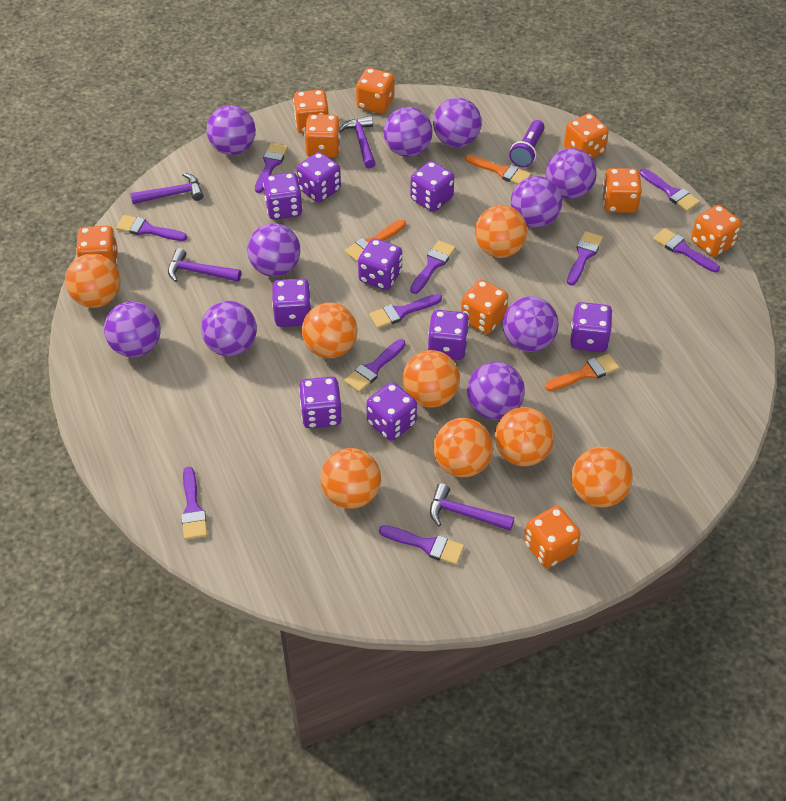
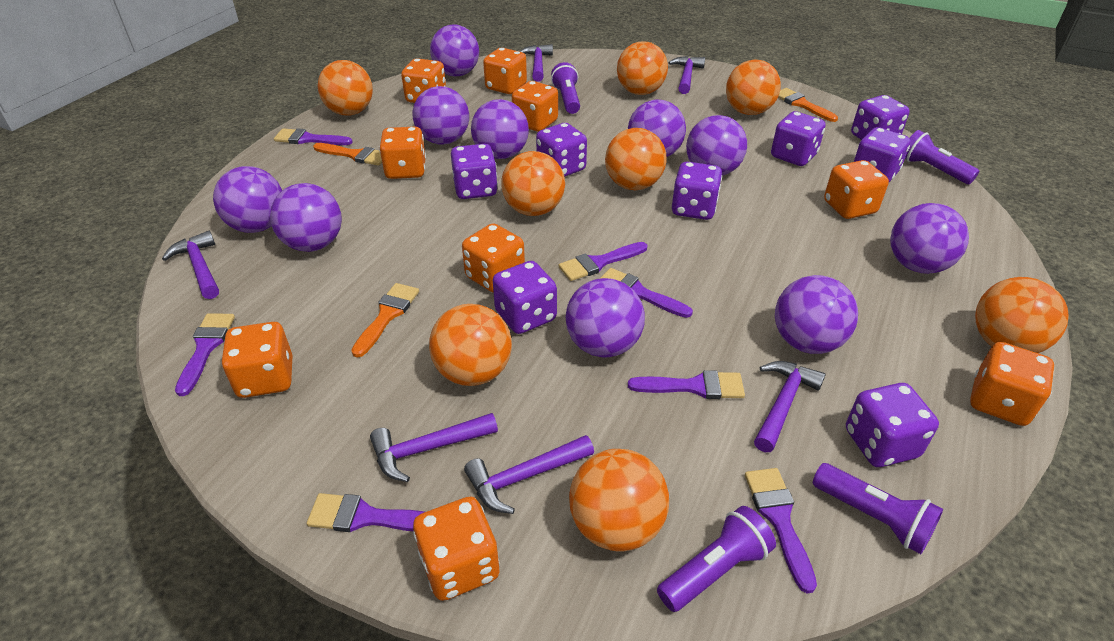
purple brush: [116,215,187,241] [181,467,207,540] [255,143,288,193] [344,339,405,392] [369,294,442,329] [379,525,464,565] [410,240,456,294] [567,231,603,286] [640,169,700,212] [653,228,720,273] = 10 -> [175,313,235,396] [274,128,353,145] [307,493,424,532] [559,242,647,281] [600,268,693,318] [628,370,745,399] [745,468,817,593] = 7
purple dice: [263,172,303,220] [272,279,311,327] [297,152,341,202] [299,377,342,428] [358,238,402,290] [366,382,417,441] [410,161,454,212] [428,310,469,360] [570,302,613,352] = 9 -> [451,144,498,199] [493,261,557,334] [536,123,587,177] [672,162,722,220] [771,111,826,166] [846,383,939,467] [851,95,910,140] [854,127,910,182] = 8
purple flashlight: [509,120,545,168] = 1 -> [551,62,580,114] [657,506,776,612] [813,463,943,554] [905,130,979,184] = 4
purple hammer: [130,173,203,204] [168,248,241,282] [340,116,376,168] [430,483,514,531] = 4 -> [162,231,219,299] [370,413,498,482] [464,435,594,514] [519,44,553,82] [668,56,705,94] [754,361,826,452] = 6

